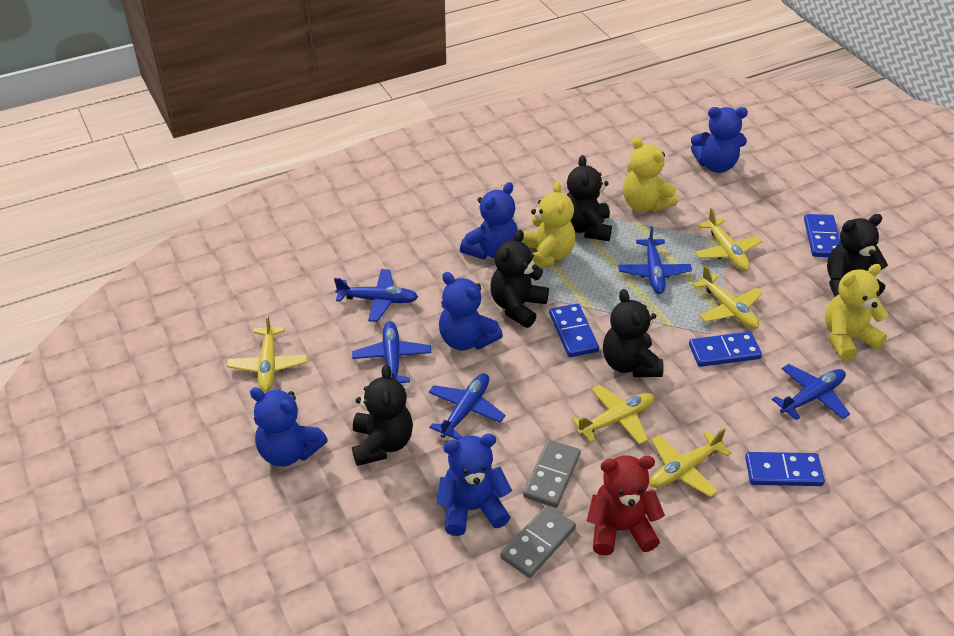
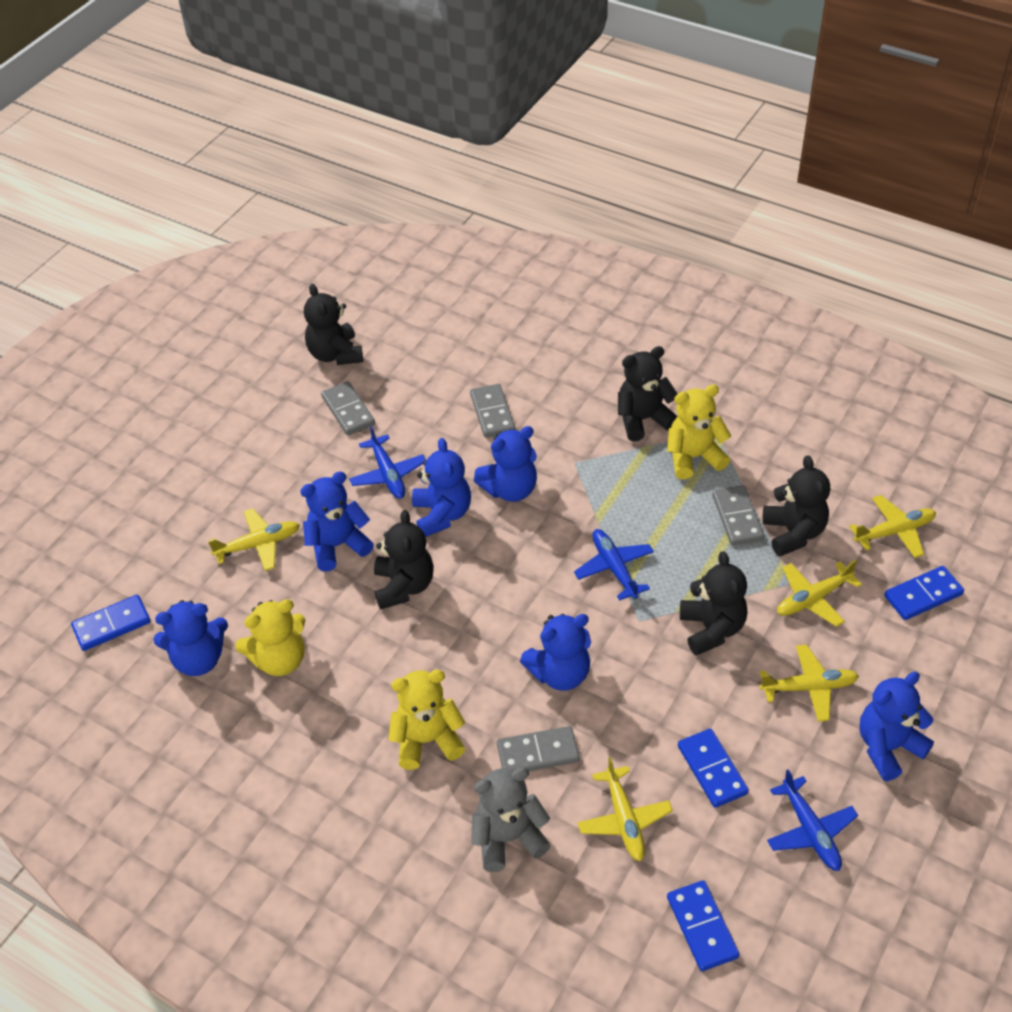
blue plane: [334,269,418,322] [352,321,431,383] [429,373,506,440] [618,226,692,294] [772,364,850,420] = 5 -> [349,426,426,499] [574,529,654,601] [767,769,858,871] = 3
blue teddy bear: [250,387,328,466] [437,434,512,536] [439,272,503,350] [460,182,518,260] [691,107,748,173] = 5 -> [153,600,228,676] [300,471,374,572] [412,438,471,537] [474,426,537,502] [520,614,591,691] [859,672,934,781] = 6
grey domino: [501,505,576,578] [523,440,581,508] = 2 -> [321,381,375,435] [470,384,515,438] [497,726,580,771] [712,485,764,546] = 4
grey teddy bear: none = 0 -> [471,767,551,872] = 1
red teddy bear: [587,455,665,556] = 1 -> none = 0

